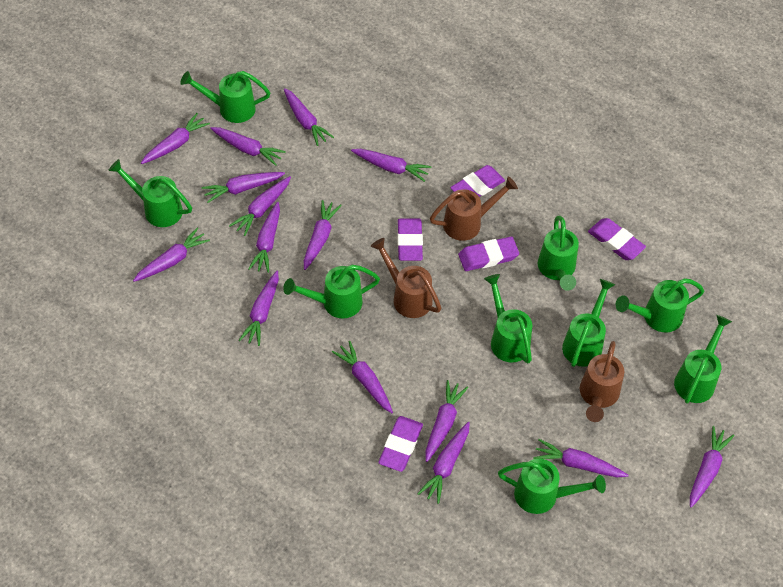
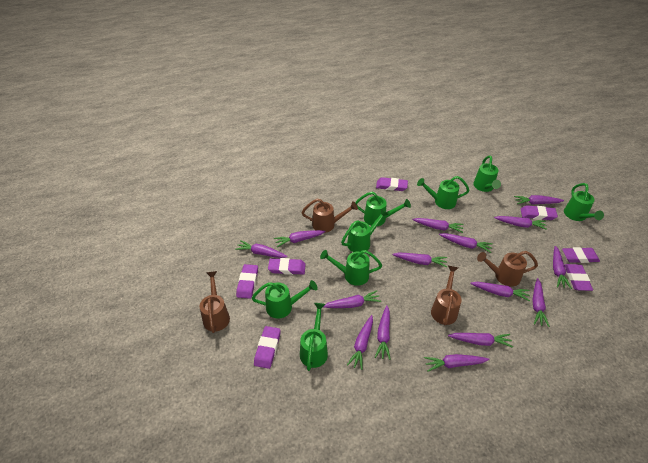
brown watering can: [370,238,441,318] [430,177,518,241] [580,341,624,422] = 3 -> [200,271,230,333] [301,198,358,233] [431,266,462,325] [477,251,538,287] = 4
green watering can: [108,159,192,227] [180,71,270,123] [283,265,380,318] [484,274,532,364] [498,459,606,514] [538,216,579,291] [562,279,615,367] [616,278,704,332] [674,315,732,403] = 9 -> [252,280,318,318] [300,303,328,371] [320,250,382,286] [341,209,389,252] [355,192,411,226] [417,176,470,209] [473,155,501,192] [564,183,604,221] = 8
purple eraser: [378,416,423,472] [397,219,423,261] [450,165,505,197] [458,237,519,271] [588,218,646,260] = 5 -> [236,264,258,299] [254,326,281,369] [268,258,306,275] [376,177,408,191] [521,205,558,220] [562,247,600,263] [564,264,593,291] = 7

